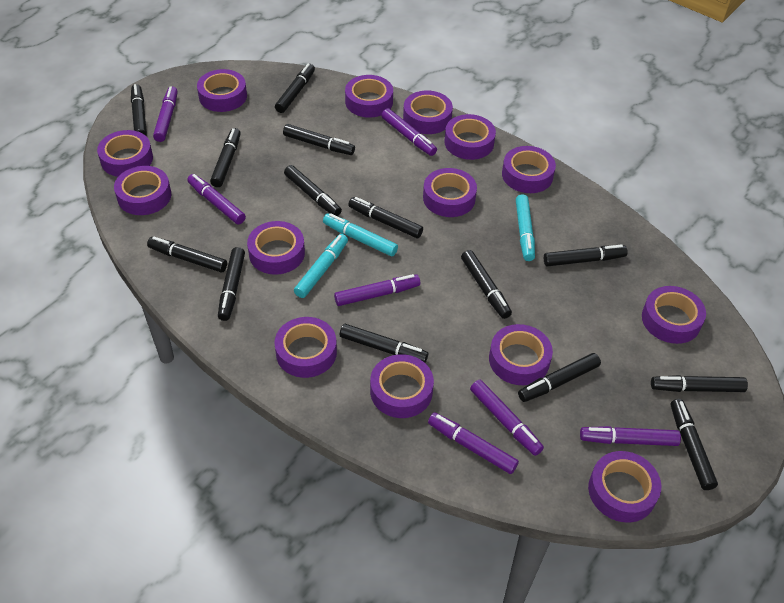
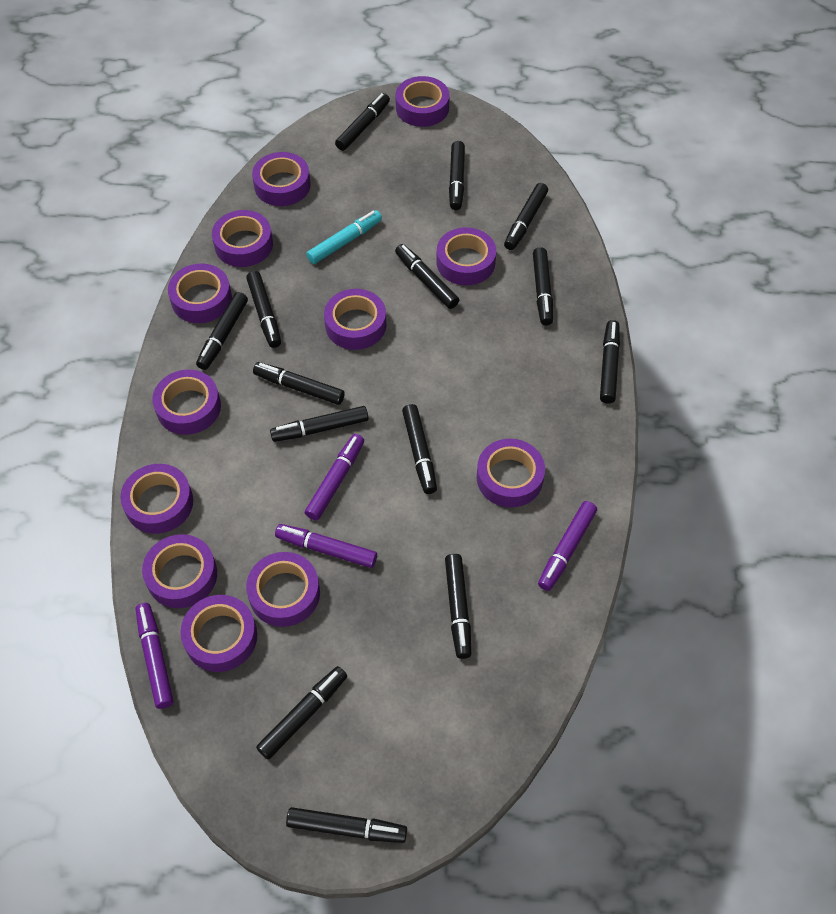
purple marker: [153,86,178,142] [187,174,246,224] [334,274,420,306] [381,108,437,156] [428,412,519,474] [470,380,544,456] [580,426,681,446] = 7 -> [136,603,174,709] [275,524,377,568] [305,434,364,521] [538,501,597,591] = 4
purple tape: [97,130,153,177] [114,166,171,215] [197,69,247,112] [247,221,305,275] [274,317,337,378] [345,75,393,118] [370,354,434,418] [403,91,453,134] [423,168,477,217] [445,114,496,160] [489,324,553,385] [502,146,556,193] [588,451,661,523] [642,286,706,344] = 14 -> [120,464,193,534] [142,534,217,608] [152,370,221,435] [168,264,232,323] [180,595,257,672] [212,210,273,267] [246,552,320,627] [252,152,311,206] [324,289,386,350] [395,76,450,127] [436,227,496,285] [476,439,545,507] = 12
turquoise marker: [294,234,348,298] [323,213,398,257] [516,194,535,261] = 3 -> [306,210,382,264] = 1

